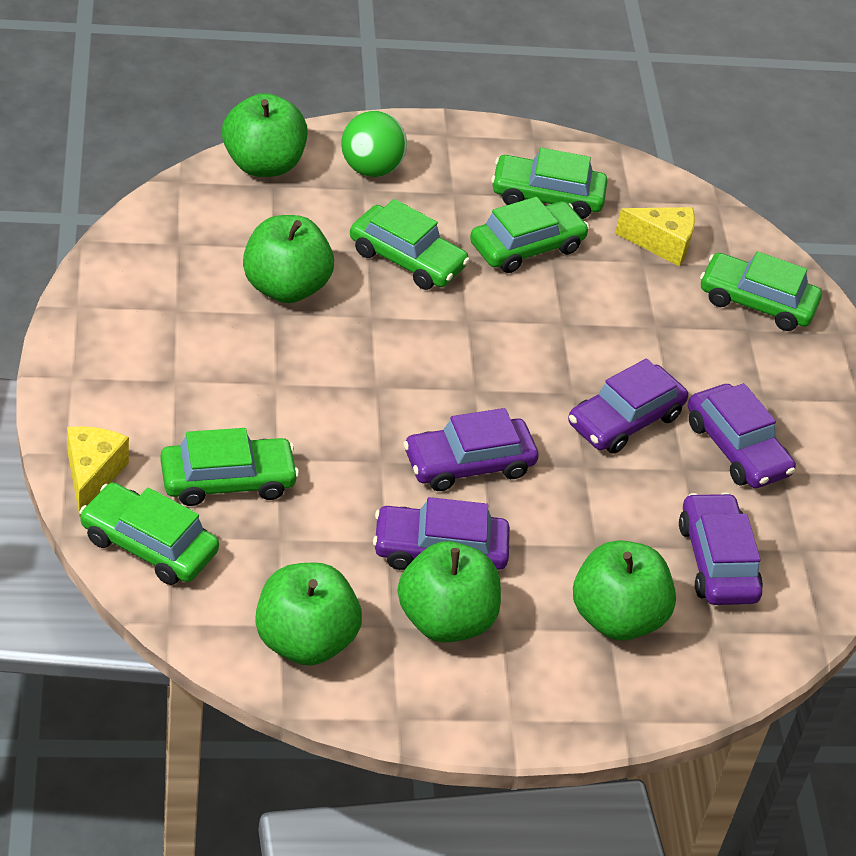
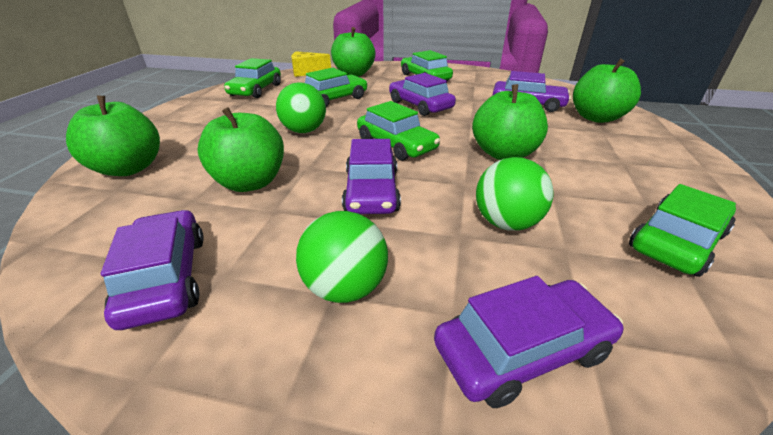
green ball: [341,111,407,177] = 1 -> [276,82,326,133] [296,211,388,303] [476,157,554,231] = 3
green car: [79,482,219,585] [160,428,299,506] [350,199,470,290] [470,197,589,273] [491,148,608,219] [700,251,822,331] = 6 -> [224,58,281,98] [305,68,368,107] [357,101,440,161] [401,50,453,81] [629,184,736,277] = 5
yellow cheese: [67,426,129,517] [615,207,695,266] = 2 -> [291,51,331,77] = 1

